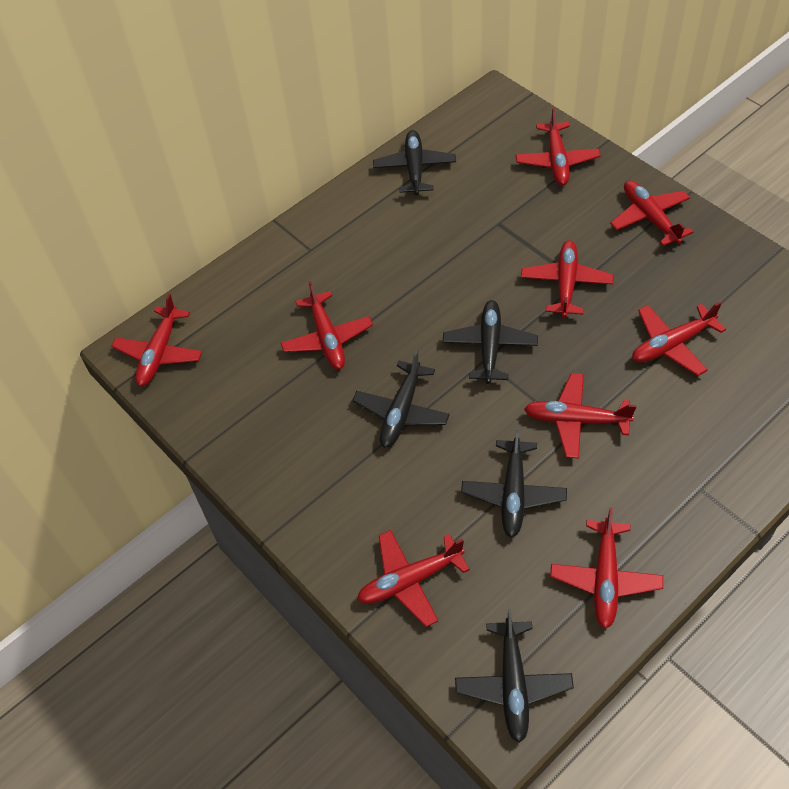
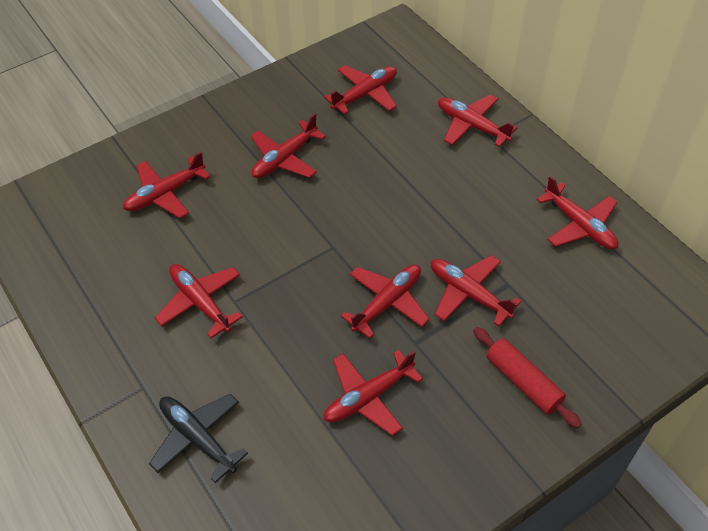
black plane: [352,350,450,448] [373,130,456,195] [443,300,538,384] [455,609,574,743] [461,426,567,538] = 5 -> [149,394,248,483] = 1
red rolling pin: none = 0 -> [473,327,581,428] = 1

